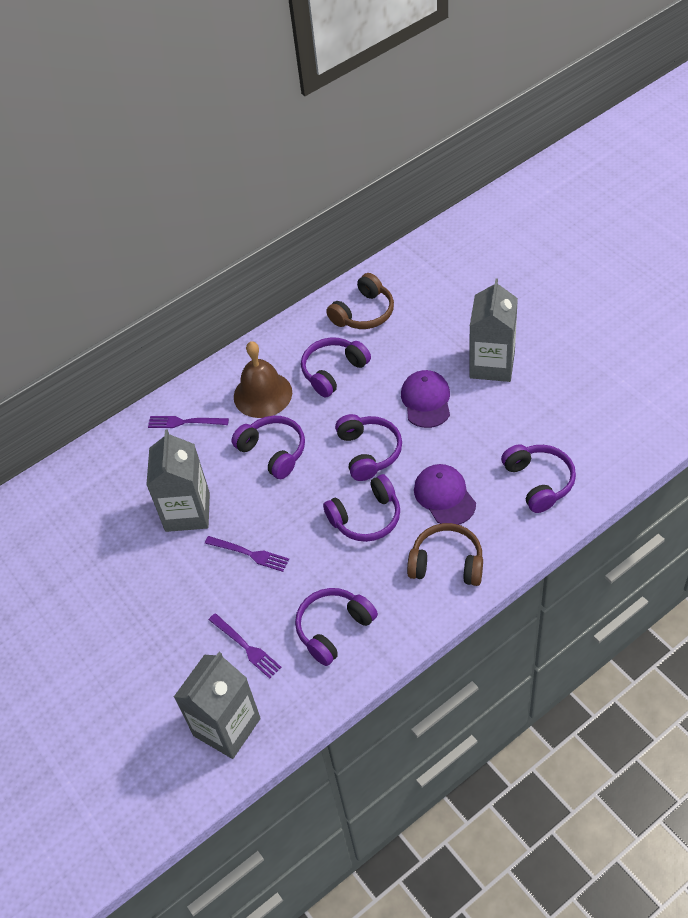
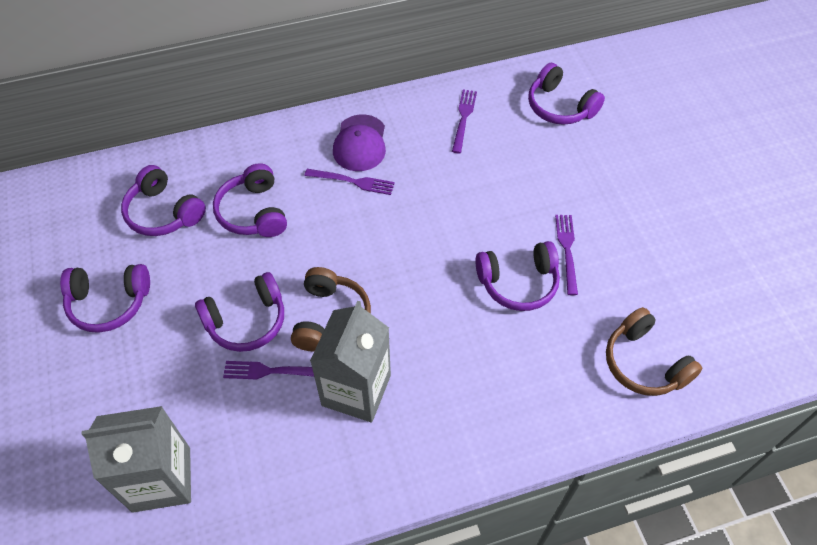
brown bell: [234,341,292,418] = 1 -> none = 0
grey carton: [146,429,210,532] [174,652,261,759] [470,278,518,382] = 3 -> [81,406,191,513] [310,301,391,422] = 2
purple cap: [401,370,450,428] [414,464,476,525] = 2 -> [333,114,386,171] = 1
purple fork: [148,416,229,428] [205,536,289,572] [209,613,281,679] = 3 -> [223,361,314,380] [304,169,395,195] [452,90,477,153] [555,215,578,295] = 4

